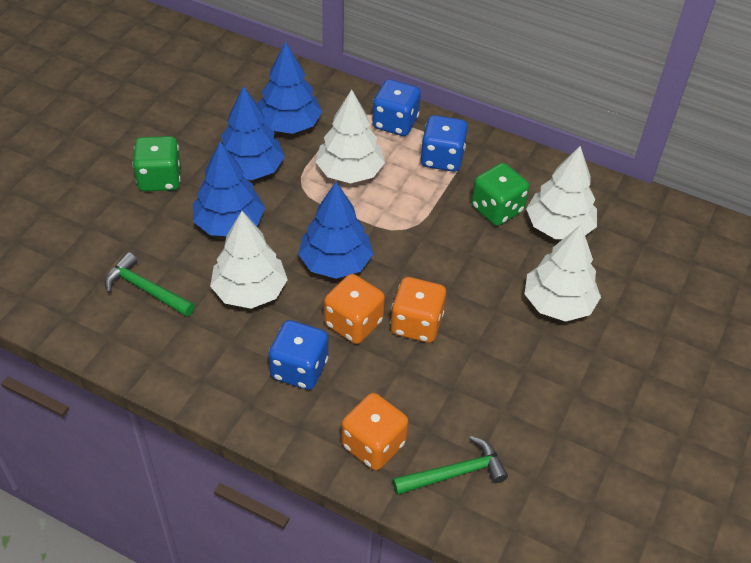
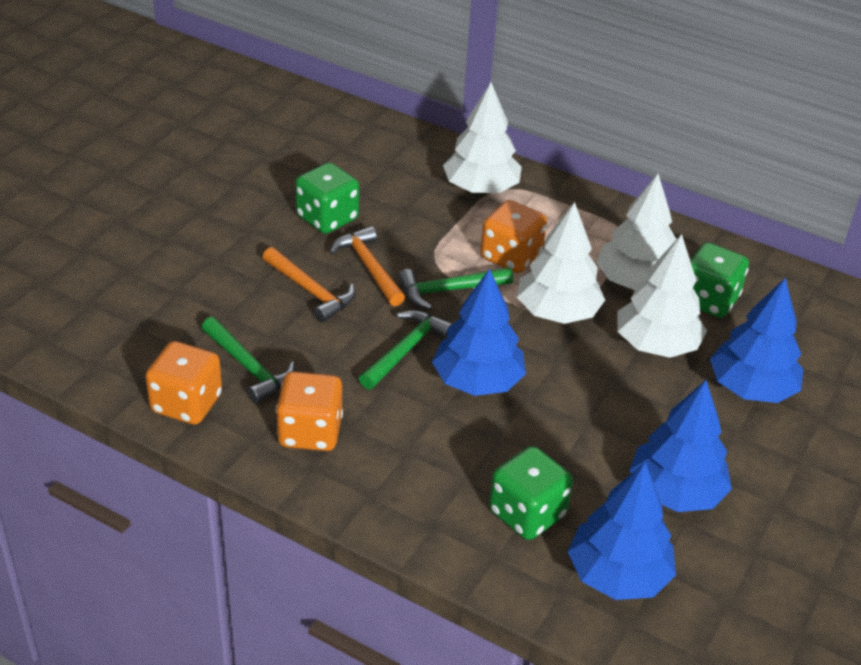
blue dice: [269,320,328,390] [372,79,421,136] [420,115,468,172] = 3 -> none = 0
green dice: [132,136,181,192] [471,163,529,226] = 2 -> [295,162,359,234] [489,446,573,540] [690,242,749,318] = 3
green hammer: [105,252,195,317] [392,436,508,495] = 2 -> [201,317,295,404] [359,310,453,390] [398,267,513,310] = 3
orange hammer: none = 0 -> [262,247,355,323] [329,226,405,306] = 2

